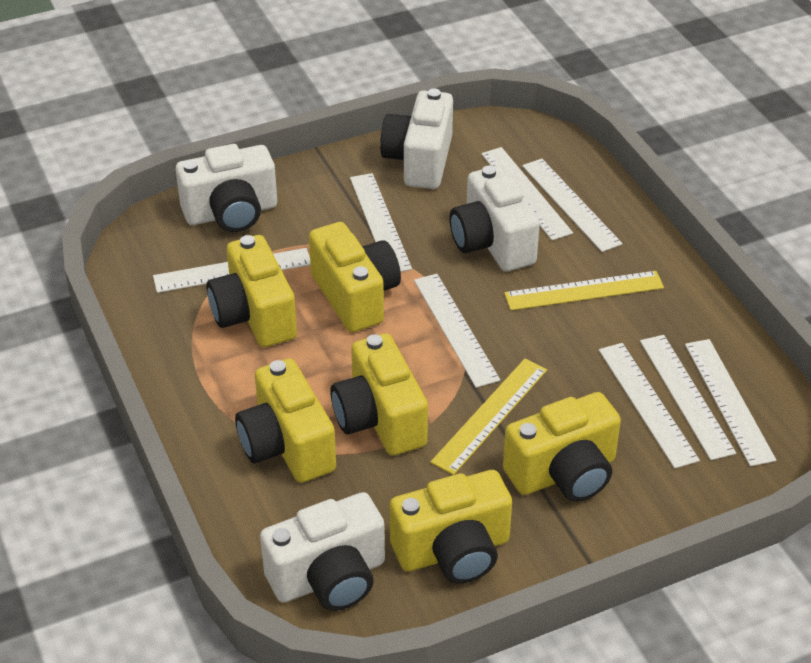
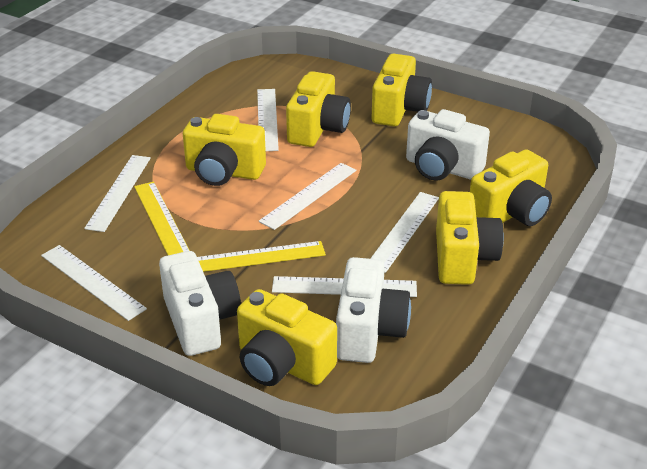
white camera: [176,144,277,232] [260,492,385,611] [380,89,453,189] [450,166,540,271] = 4 -> [159,251,241,356] [336,257,411,363] [406,109,490,181] = 3
white ruler: [153,248,310,293] [350,173,412,272] [414,274,500,388] [481,147,573,240] [522,159,623,252] [599,343,700,469] [640,335,736,460] [685,339,776,466] = 8 -> [41,245,147,321] [84,155,151,232] [257,89,279,151] [259,163,356,230] [272,276,417,297] [370,192,439,273] = 6

